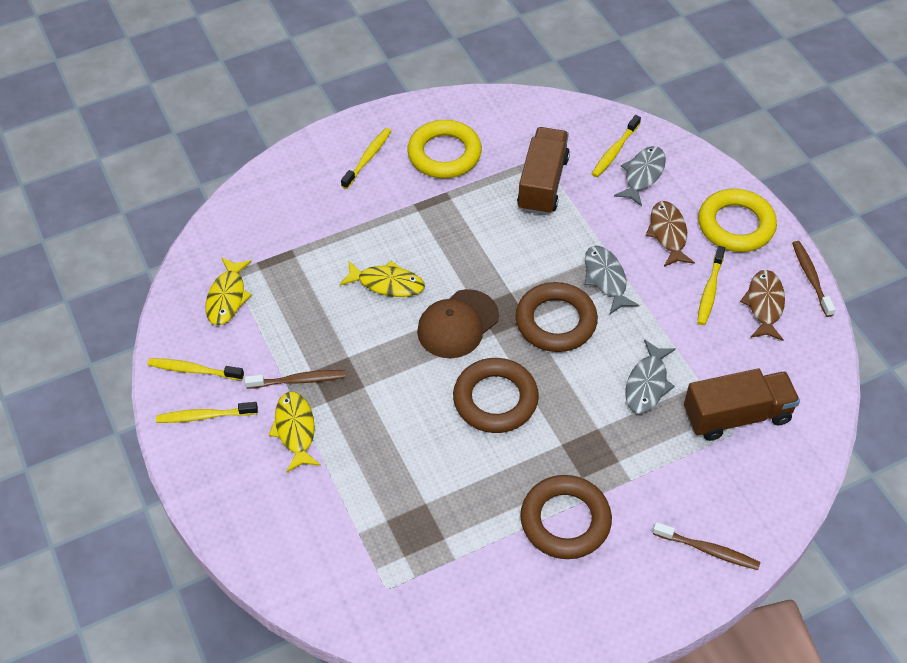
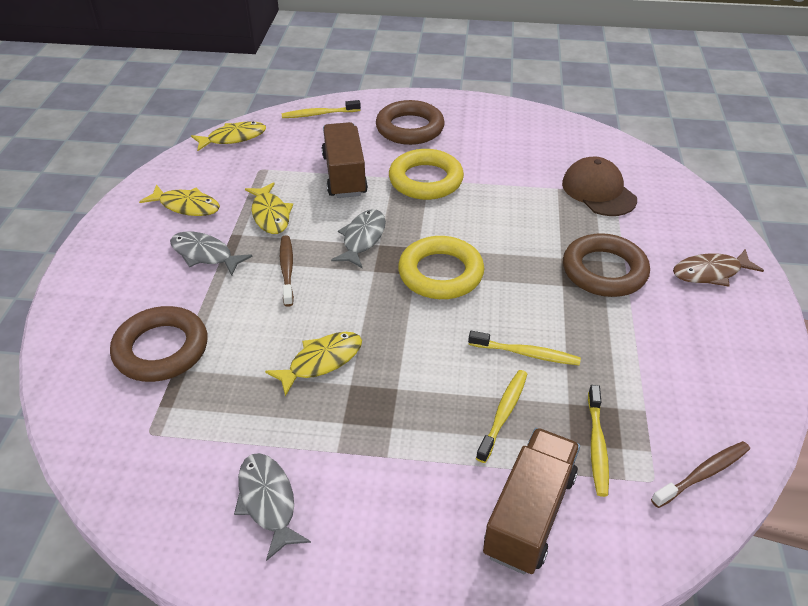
brown fish: [646,201,695,267] [740,270,785,341] = 2 -> [673,249,764,287] = 1
brown toothbrush: [245,370,346,389] [653,522,760,570] [792,241,836,317] = 3 -> [280,235,294,307] [651,441,750,508] = 2
yellow fish: [205,257,252,325] [269,392,321,473] [339,260,425,297] = 3 -> [139,184,220,216] [191,122,266,151] [245,182,293,234] [265,332,362,397] = 4
yellow toothbrush: [147,358,244,380] [156,402,258,423] [341,128,391,189] [592,115,641,177] [697,246,725,325] = 5 -> [281,100,361,118] [468,331,581,365] [476,370,527,463] [588,385,609,497] = 4

